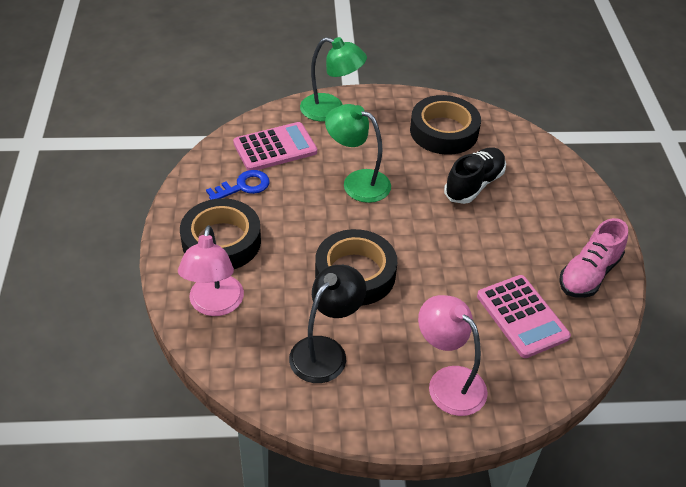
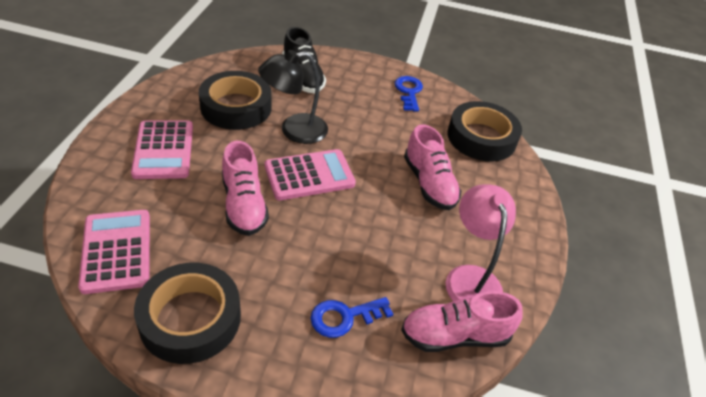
blue key: [206,170,269,200] = 1 -> [311,297,393,338] [395,76,423,112] = 2
green lamp: [300,37,367,121] [325,104,391,203] = 2 -> none = 0
pink calculator: [233,122,317,171] [477,275,571,358] = 2 -> [78,210,150,294] [131,120,193,179] [265,149,356,200] = 3
pink lamp: [178,225,244,316] [418,295,488,416] = 2 -> [446,184,516,301] = 1
pink shoe: [559,218,628,298] = 1 -> [222,141,269,236] [401,291,523,352] [404,124,461,210] = 3

